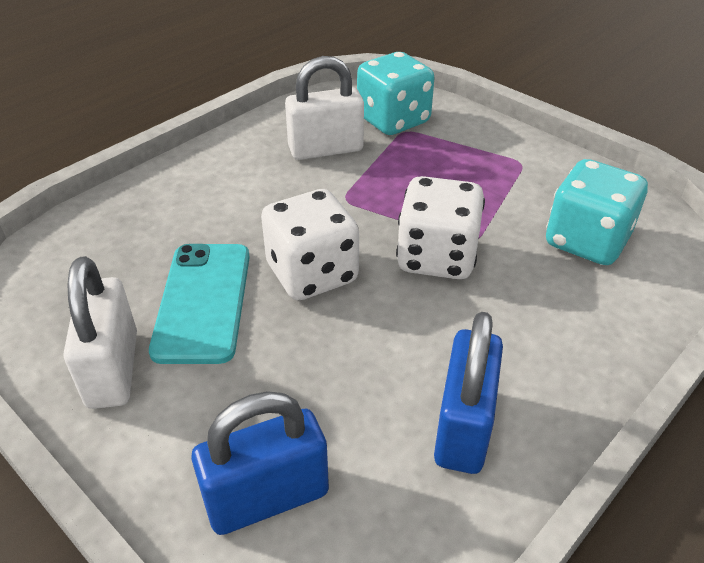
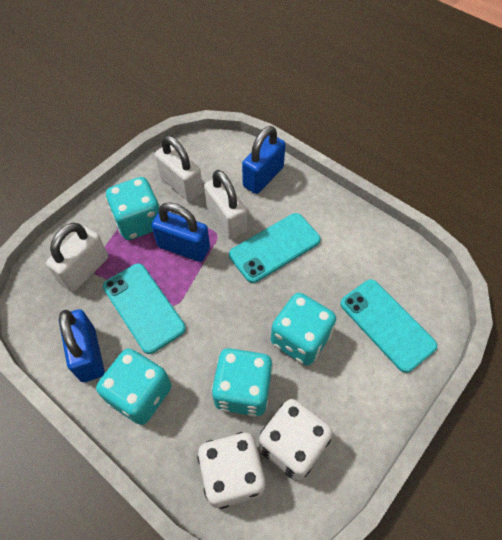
blue padlock: [191,391,329,535] [434,312,503,474] = 2 -> [59,309,104,382] [151,202,210,262] [242,126,286,194] = 3
turquoise dice: [357,52,434,135] [546,159,648,265] = 2 -> [96,348,171,425] [106,177,159,240] [211,348,273,417] [271,293,336,366] = 4
turquoise phone: [149,244,250,364] = 1 -> [103,264,186,354] [229,213,321,283] [340,279,437,373] = 3
white padlock: [64,256,137,409] [285,56,364,160] = 2 -> [46,223,108,292] [155,135,203,202] [204,170,247,239] = 3

